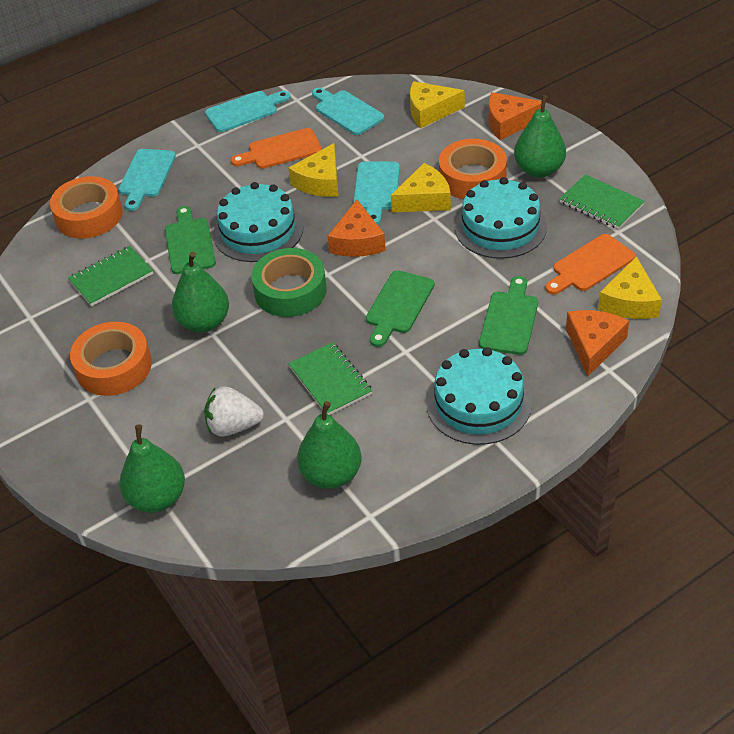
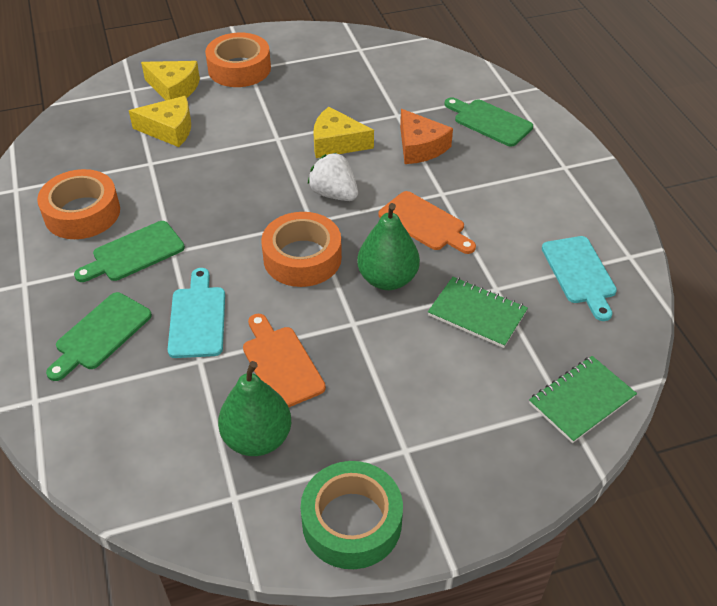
green notebook: [68,246,153,306] [288,342,372,415] [559,174,645,229] = 3 -> [428,277,528,348] [529,356,637,443] = 2
green pear: [119,424,185,513] [172,252,229,333] [297,401,361,489] [514,95,566,178] = 4 -> [218,361,291,456] [357,203,420,290] = 2
orange cheese: [328,200,386,257] [489,92,542,140] [566,310,629,376] = 3 -> [400,109,453,164] = 1
turquoise cake: [213,182,303,262] [427,347,532,445] [455,177,547,259] = 3 -> none = 0
turquoise cutting board: [119,149,176,211] [205,91,291,132] [312,88,384,135] [353,161,400,225] = 4 -> [168,268,225,358] [542,236,617,321] = 2
yellow cheese: [288,143,338,197] [391,163,451,213] [410,81,465,128] [598,256,662,319] = 4 -> [129,96,191,147] [141,61,200,100] [313,107,374,158] = 3

